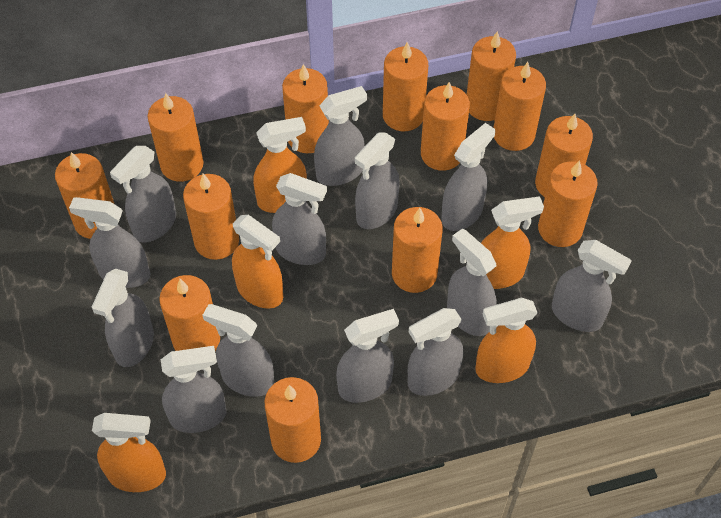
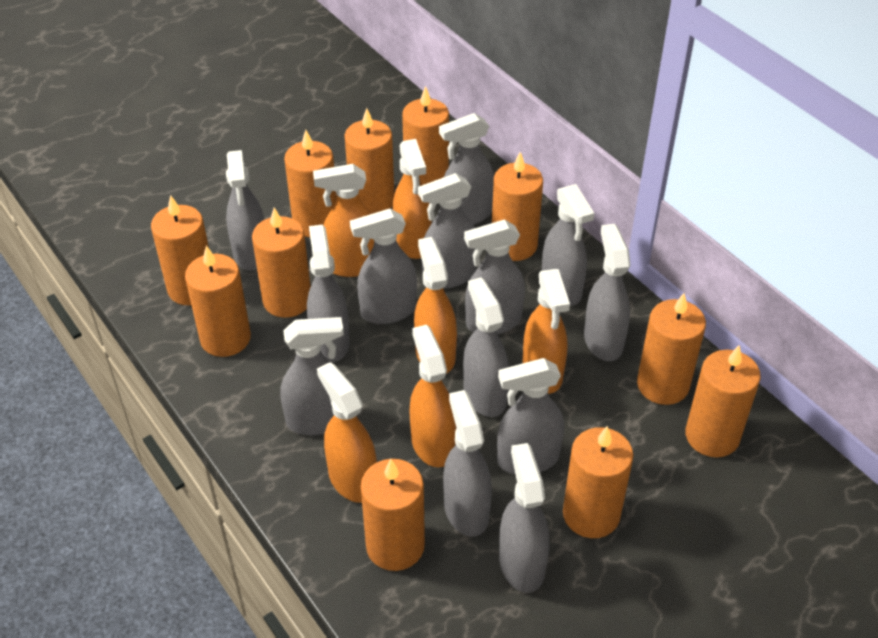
orange candle: [55,152,114,239] [148,93,203,182] [159,275,220,351] [183,174,239,260] [265,377,321,463] [282,64,329,153] [383,42,428,131] [392,207,443,293] [421,82,470,171] [467,31,516,121] [494,62,546,151] [535,114,593,197] [538,160,598,247] = 13 -> [151,195,209,306] [185,245,251,357] [252,207,311,318] [284,130,337,238] [345,108,394,214] [361,459,425,571] [402,86,449,185] [492,152,543,261] [563,426,633,538] [637,293,706,405] [685,346,761,458] = 11
orange spray bottle: [92,413,166,492] [232,215,283,308] [253,117,307,213] [475,298,538,383] [481,196,544,289] = 5 -> [313,164,374,277] [317,362,377,503] [393,139,432,259] [409,325,456,467] [414,237,457,374] [522,269,570,394] = 6

